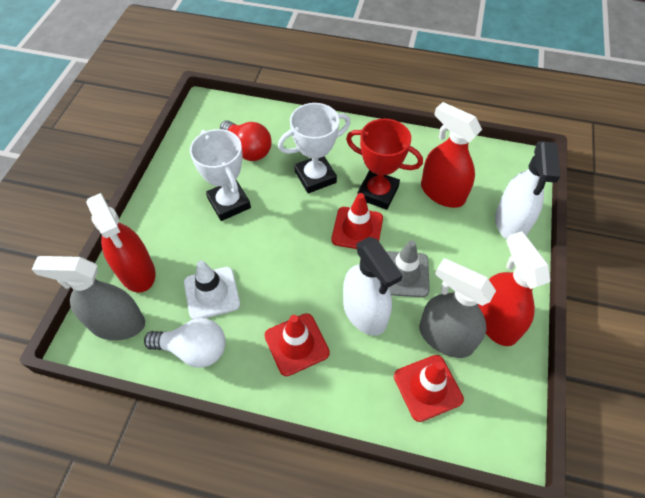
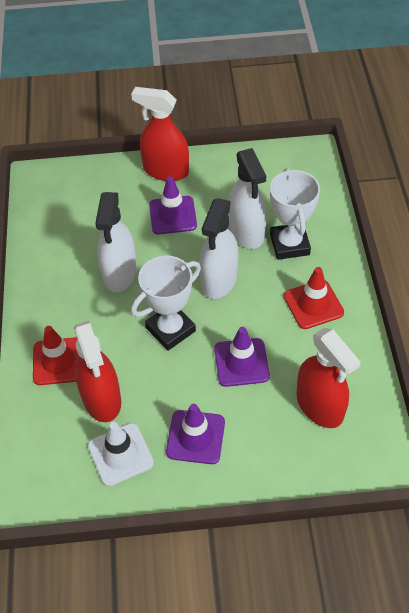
grey spray bottle: [32,256,145,340] [419,258,496,358] = 2 -> none = 0
grey traffic cone: [386,240,430,297] = 1 -> none = 0
purple traffic cone: none = 0 -> [149,177,197,234] [166,404,225,464] [214,327,270,387] = 3
red light bulb: [220,120,272,161] = 1 -> none = 0
red traffic cone: [264,313,330,376] [331,193,383,249] [394,355,464,422] = 3 -> [33,326,79,385] [284,267,344,329] = 2
red trophy: [346,119,423,210] = 1 -> none = 0
white light bulb: [144,318,226,368] = 1 -> none = 0
white spray bottle: [343,237,403,336] [495,141,560,240] = 2 -> [95,192,137,292] [199,198,238,299] [228,148,267,249] = 3

